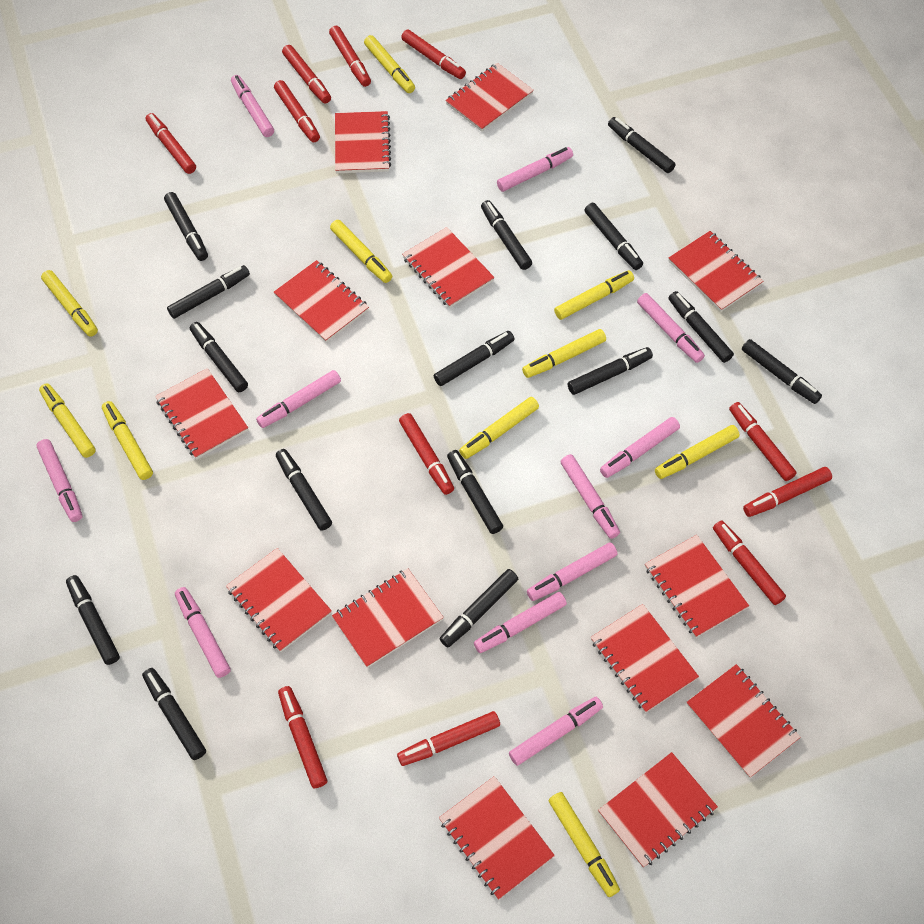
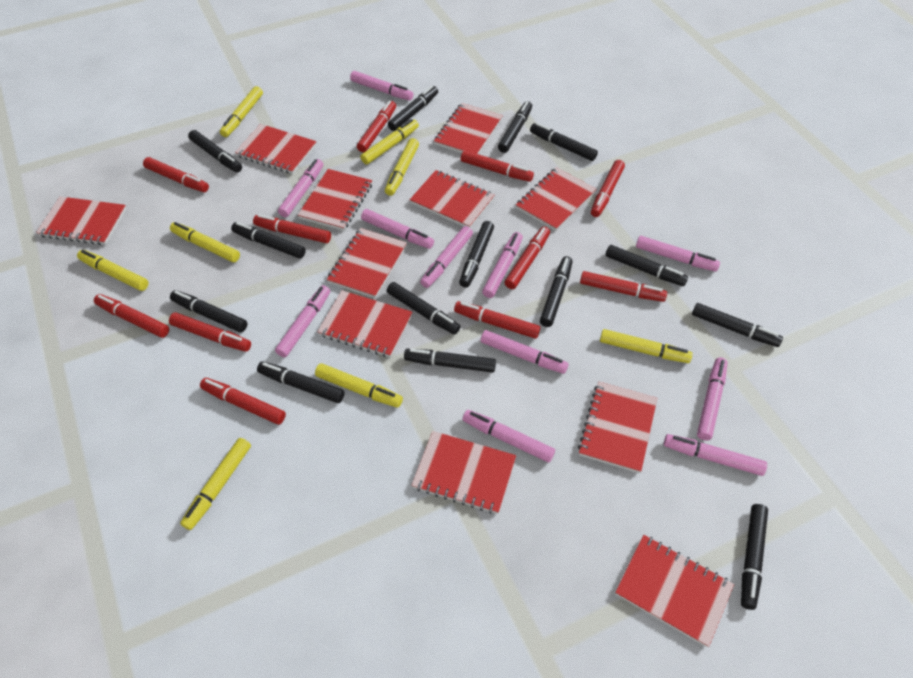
black marker: [66,575,120,665] [142,668,206,760] [164,192,208,261] [167,265,250,319] [190,322,248,392] [276,449,332,531] [434,331,514,386] [440,569,518,647] [447,450,503,534] [481,200,532,270] [568,347,653,395] [585,203,643,270] [608,117,676,173] [669,291,734,363] [742,339,822,404] = 15 -> [170,290,247,332] [188,130,242,173] [231,222,306,259] [257,361,345,403] [387,282,461,335] [388,86,438,131] [404,349,496,373] [459,221,494,288] [498,101,532,153] [530,123,598,161] [540,256,573,327] [605,245,688,286] [692,303,783,347] [741,504,768,610] = 14
red notebook: [155,368,248,459] [226,548,332,652] [274,260,369,343] [332,568,444,668] [335,111,391,173] [402,227,495,308] [439,776,555,900] [445,63,534,132] [591,604,699,713] [598,752,718,867] [645,535,749,638] [668,231,763,312] [686,664,801,778] = 13 -> [36,196,127,245] [235,124,316,174] [298,169,372,231] [318,290,412,358] [327,228,407,298] [410,170,495,228] [412,431,516,514] [434,103,503,154] [516,167,596,231] [578,382,657,473] [615,535,734,647] = 11
yellow marker: [39,383,96,458] [41,270,98,337] [102,401,153,480] [330,220,392,283] [364,35,415,93] [459,397,539,459] [522,329,606,378] [548,792,620,897] [554,270,634,320] [655,425,740,479] = 10 -> [77,250,149,291] [170,222,240,262] [180,438,251,530] [220,86,263,137] [315,363,403,408] [360,119,419,165] [385,138,419,196] [600,329,693,363] = 8

